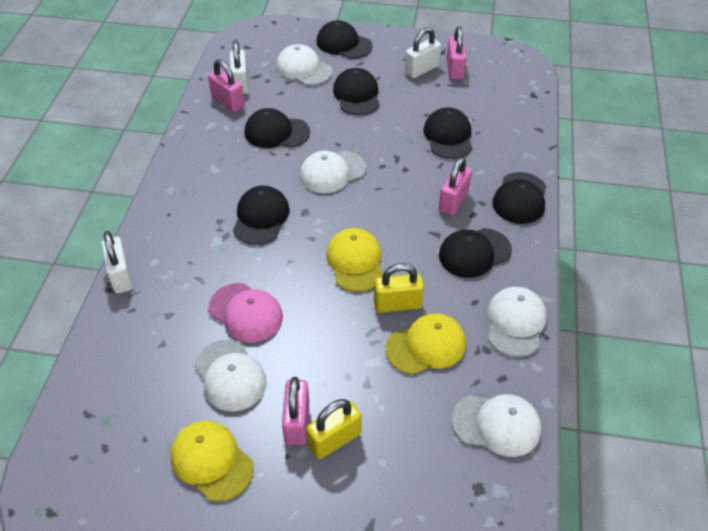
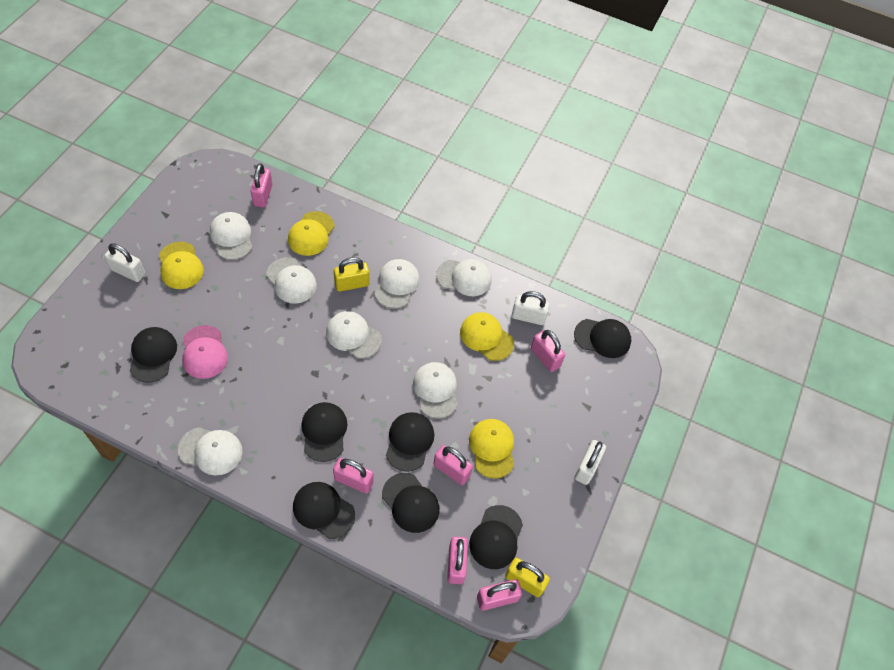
pink padlock: [208,59,245,112] [282,377,309,445] [439,157,472,216] [447,27,467,80] = 4 -> [250,163,272,207] [333,458,374,494] [434,445,473,485] [447,537,468,584] [477,579,522,611] [531,330,565,372] = 6
white cap: [195,340,267,412] [276,44,332,86] [300,151,366,193] [452,394,541,457] [487,287,547,357] = 5 -> [178,427,242,476] [210,212,252,260] [266,257,317,304] [326,311,382,359] [374,259,420,309] [413,362,458,418] [436,259,492,296] = 7
yellow cap: [171,421,254,502] [326,228,383,292] [386,313,466,375] = 3 -> [159,242,204,289] [288,211,335,256] [460,312,514,361] [469,419,514,479] = 4

